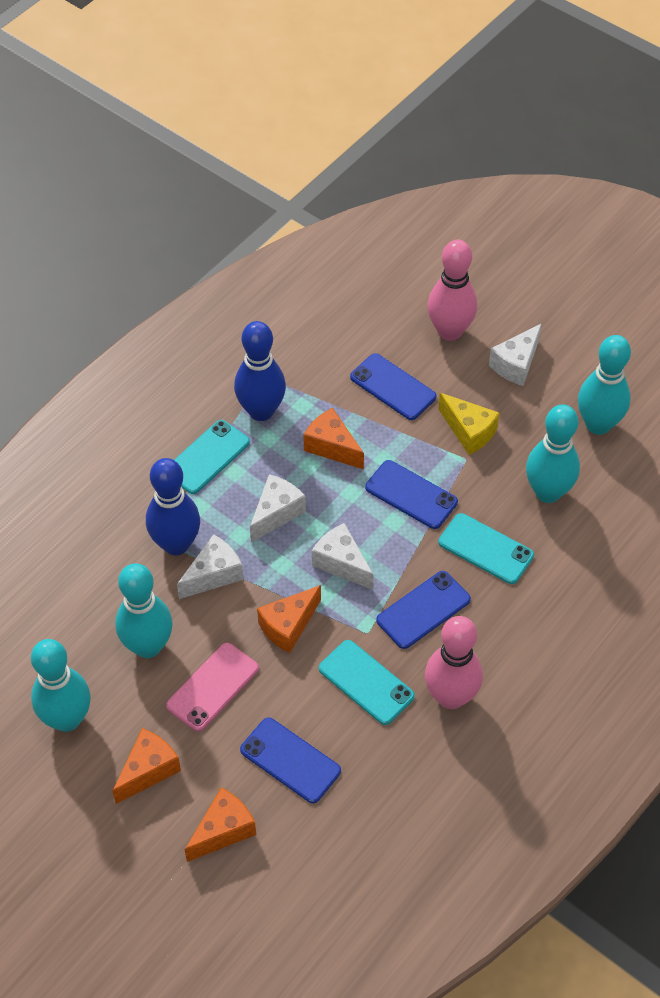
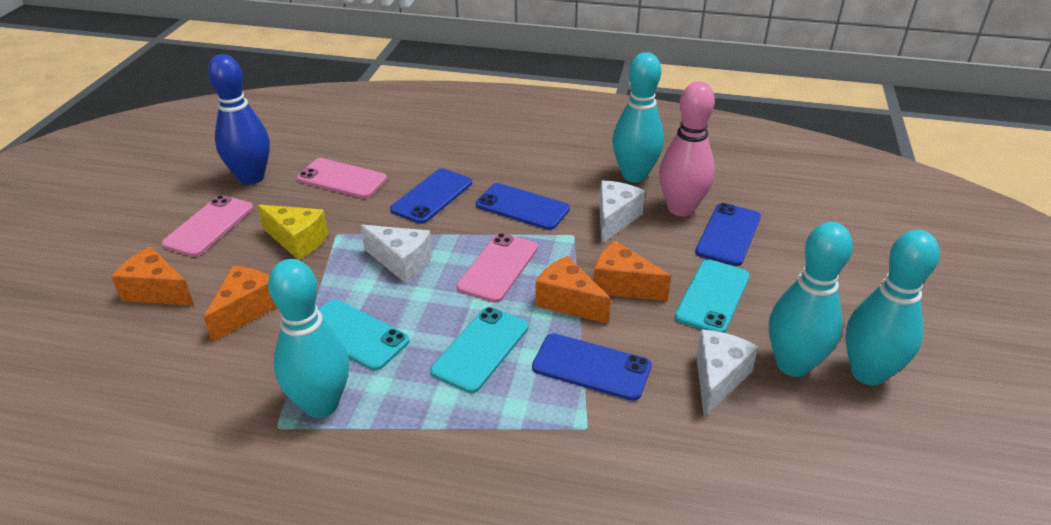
blue bowling pin: [146,458,200,555] [234,321,286,421] = 2 -> [208,54,270,185] = 1
pink bowling pin: [425,616,483,709] [427,240,477,341] = 2 -> [659,81,715,217] = 1
pink phone: [166,643,259,732] = 1 -> [162,195,253,257] [297,158,387,198] [456,233,538,303] = 3
white cheese: [177,534,243,599] [250,474,306,542] [312,523,374,590] [489,324,542,386] = 4 -> [360,225,432,283] [599,180,645,244] [696,329,759,417] = 3

